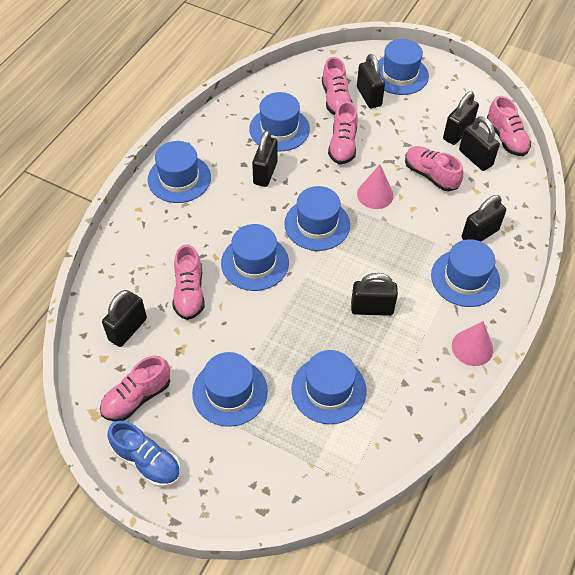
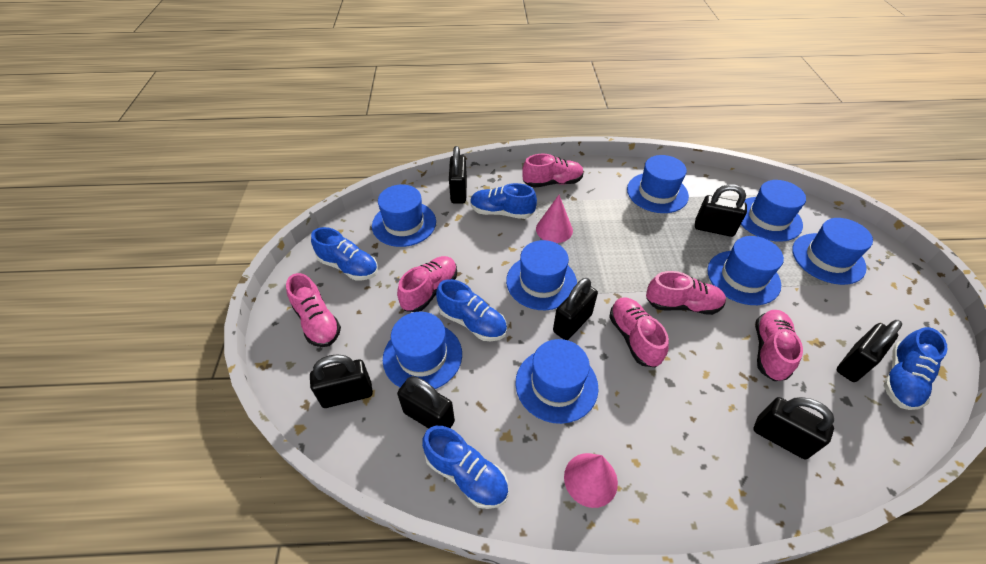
blue shoe: [108,421,180,487] = 1 -> [311,227,378,280] [422,426,508,509] [436,279,507,341] [470,183,537,219] [884,327,948,410] = 5

